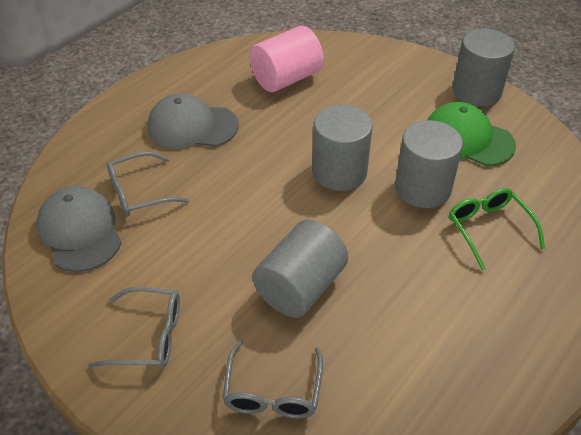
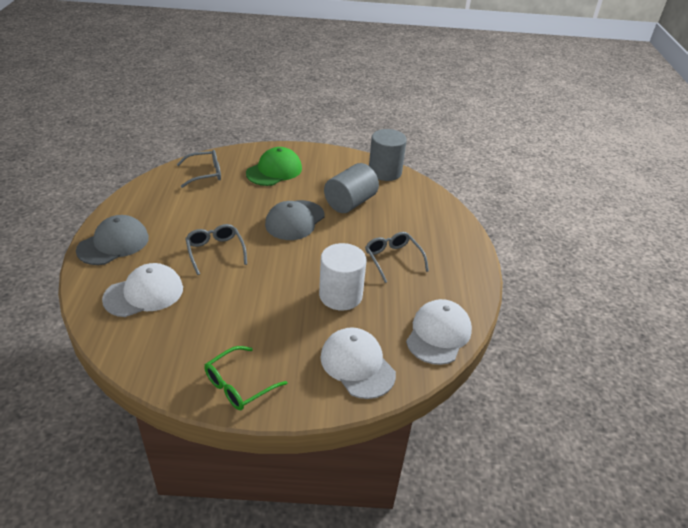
grey cylinder: [252,220,348,318] [312,105,373,191] [395,120,463,208] [452,29,515,106] = 4 -> [324,163,379,213] [369,129,407,181] = 2
pink cylinder: [249,26,324,92] = 1 -> none = 0
white cap: none = 0 -> [102,263,183,317] [320,327,396,399] [406,299,472,365] = 3
white cylinder: none = 0 -> [319,243,367,310] = 1

